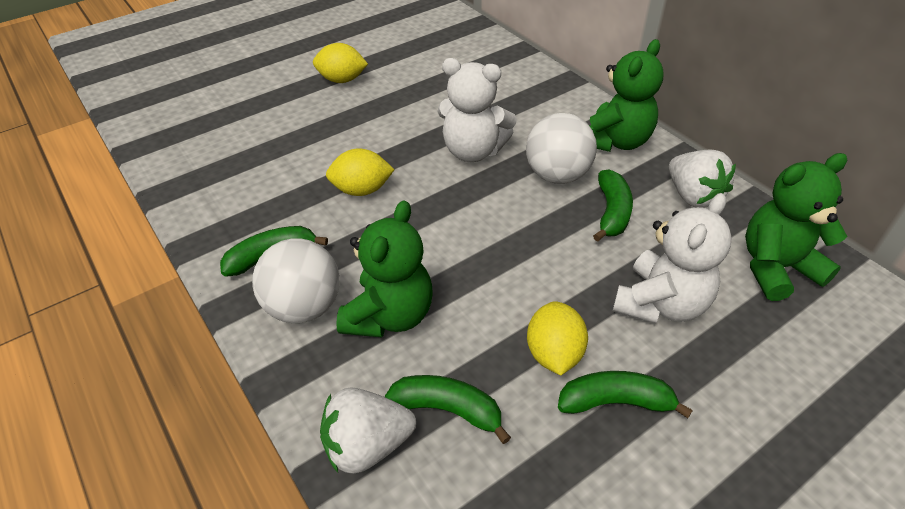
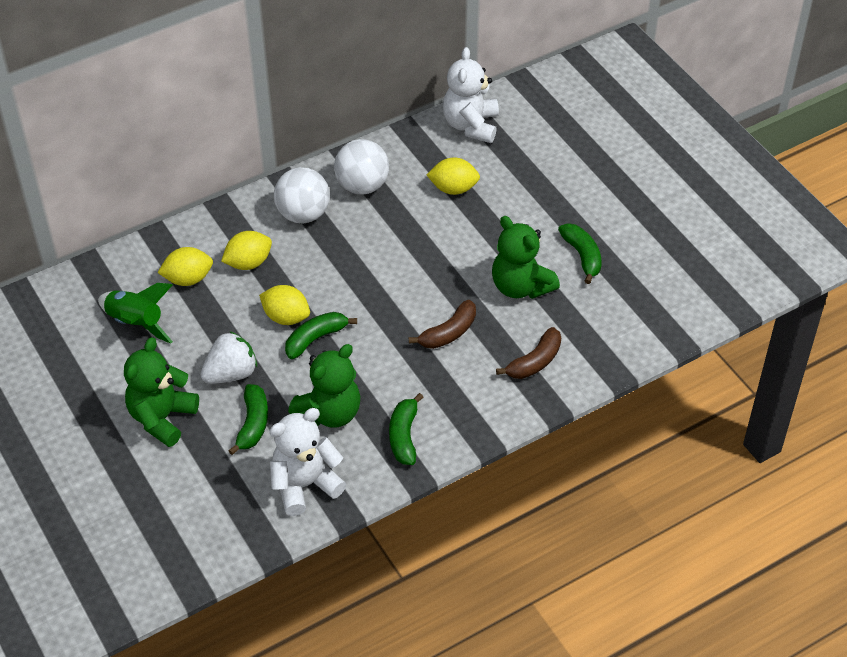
brown banana: none = 0 -> [409,300,476,349] [496,327,561,379] = 2
green rocket: none = 0 -> [98,283,173,344] = 1
white strawberry: [320,387,416,474] [669,149,736,208] = 2 -> [201,332,257,384] = 1
yellow lemon: [313,43,368,83] [326,149,395,196] [527,301,588,375] = 3 -> [157,247,213,286] [221,231,272,270] [259,285,310,325] [427,157,480,195] = 4

